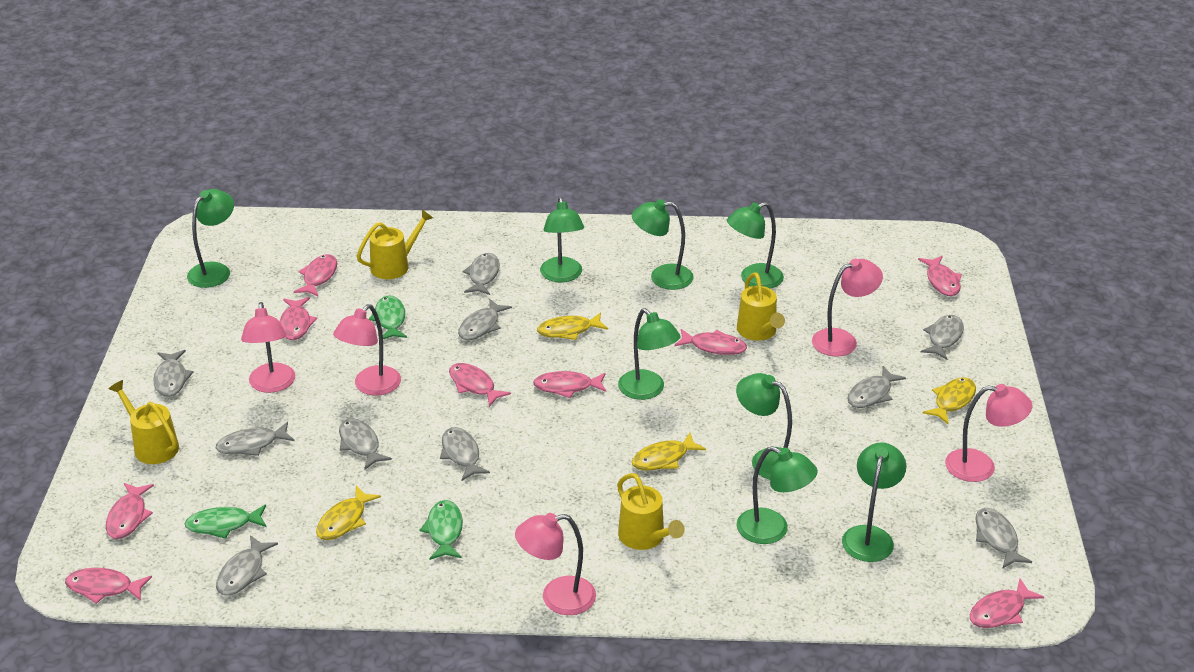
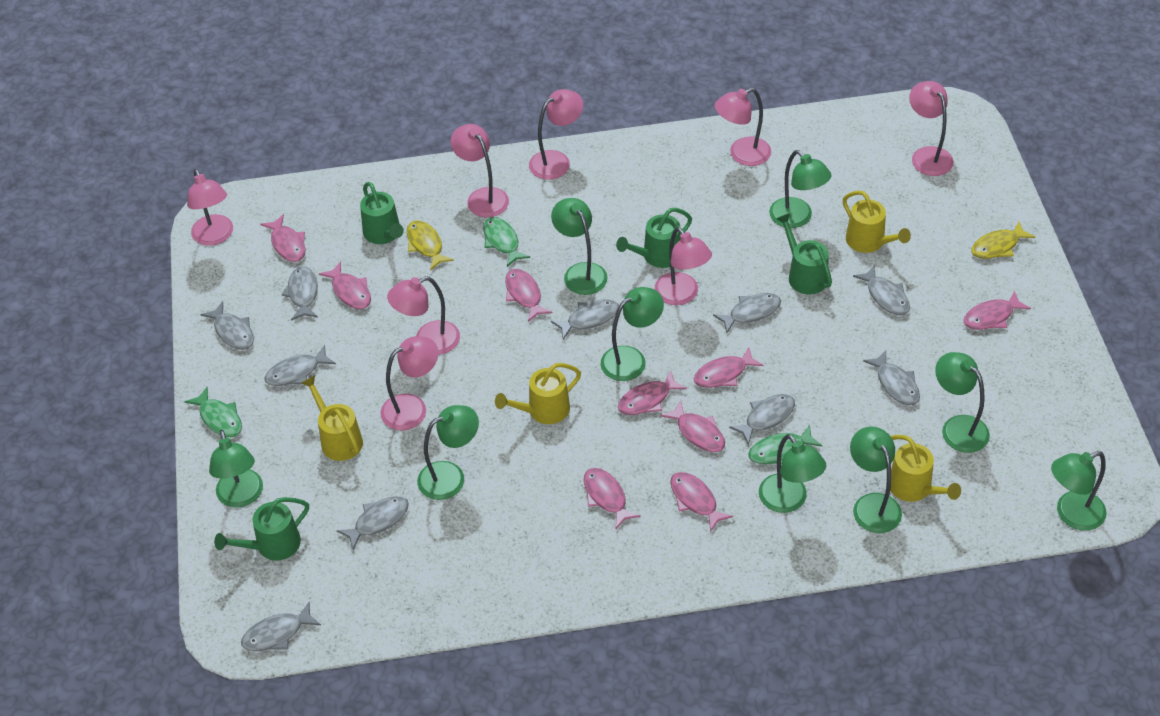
green lamp: [187,189,234,288] [540,196,584,282] [618,308,680,400] [632,199,694,290] [727,202,784,289] [736,373,792,480] [737,446,818,544] [842,442,906,562] = 8 -> [209,430,263,507] [417,405,479,500] [551,198,607,295] [600,287,664,381] [759,434,826,513] [769,150,831,228] [850,427,902,533] [935,352,990,453] [1051,451,1107,531] = 9
green watering can: none = 0 -> [214,497,309,561] [360,182,404,244] [616,208,692,268] [776,213,832,294] = 4
pink lamp: [241,302,295,393] [333,304,401,396] [515,513,596,615] [812,259,883,357] [945,384,1032,482] = 5 -> [187,169,233,246] [380,336,438,431] [387,276,460,355] [451,124,509,217] [529,89,583,180] [655,227,712,305] [715,88,771,166] [909,81,954,176] = 8
yellow fish: [316,486,381,540] [537,312,608,340] [632,433,706,470] [923,377,976,424] = 4 -> [407,220,454,271] [971,221,1035,259] = 2

